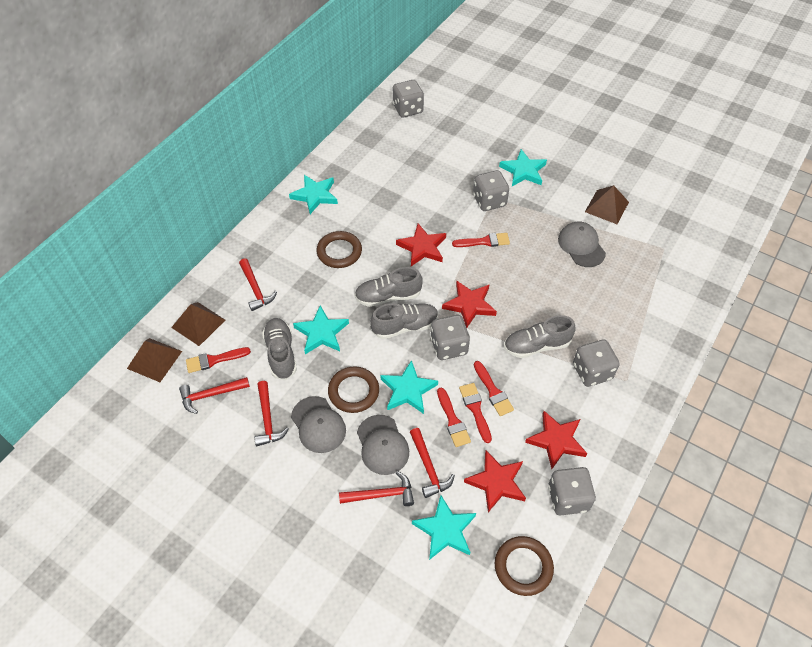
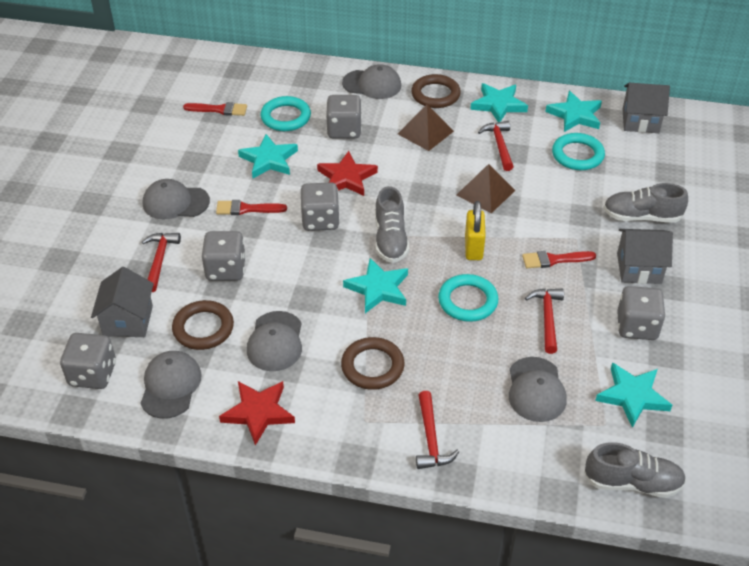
brown pyramid: [127,338,182,382] [171,302,225,346] [585,185,629,224] = 3 -> [398,104,454,151] [457,164,515,213] = 2
grey cap: [291,396,346,453] [357,415,409,475] [558,222,606,267] = 3 -> [140,351,202,419] [143,179,210,219] [247,311,302,371] [342,64,401,99] [509,357,567,422] = 5
grey house: none = 0 -> [91,267,154,337] [617,229,673,284] [622,83,670,133] = 3
grey shoe: [262,318,297,380] [355,267,422,307] [370,303,439,339] [504,315,576,358] = 4 -> [375,186,409,263] [584,442,686,498] [603,183,688,223] = 3
red brush: [186,347,251,373] [437,388,471,447] [452,233,510,247] [459,383,492,443] [474,361,514,416] = 5 -> [183,102,247,116] [216,200,287,215] [522,251,596,268] = 3
red hammer: [179,377,250,414] [239,259,277,311] [254,381,289,446] [339,471,414,506] [410,428,455,498] = 5 -> [142,233,181,292] [416,391,459,469] [478,121,514,171] [525,289,564,354] = 4
red star: [396,224,446,266] [442,281,497,328] [464,451,526,512] [525,411,587,469] = 4 -> [219,381,295,446] [317,151,378,196] = 2
turquoise ring: none = 0 -> [261,96,311,131] [438,274,498,322] [552,133,605,170] = 3
yellow padlock: none = 0 -> [465,201,486,260] = 1

